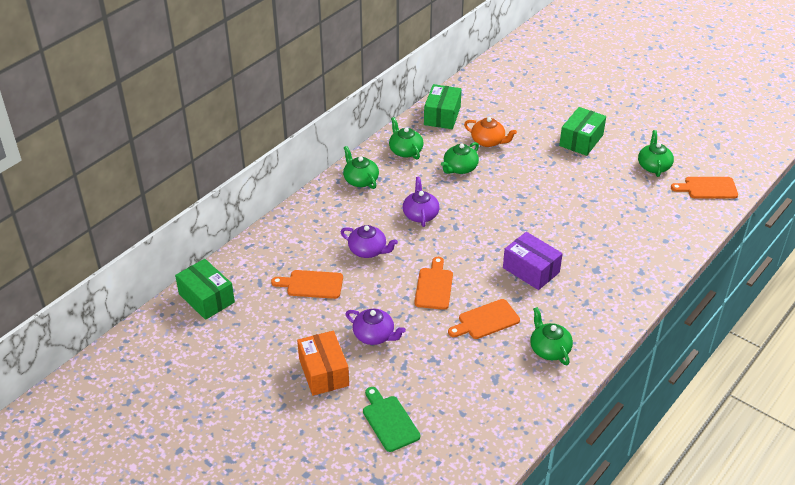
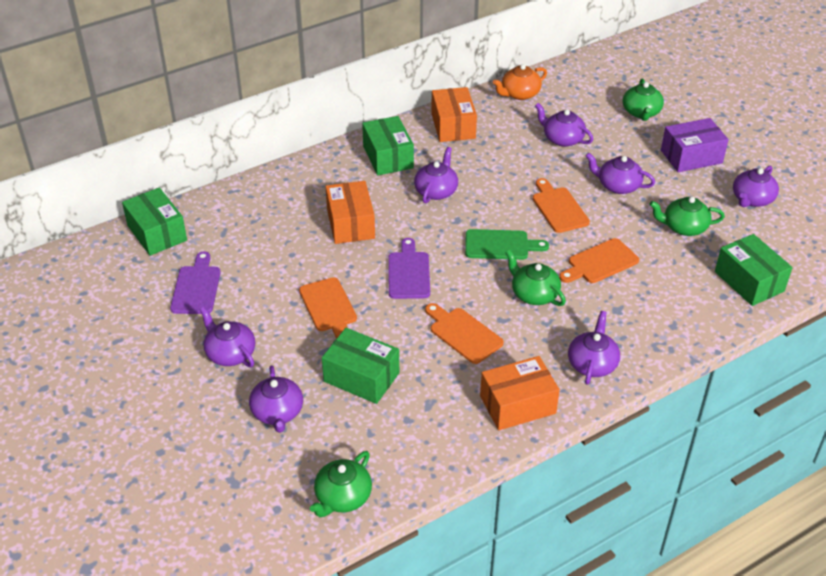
green box: [175,259,235,320] [424,84,462,129] [559,107,606,156] = 3 -> [122,187,187,256] [322,328,399,404] [362,116,414,176] [715,234,793,306] = 4
green teapot: [343,146,379,189] [389,117,424,159] [441,142,479,174] [530,307,573,365] [638,130,674,177] = 5 -> [310,451,372,517] [506,250,566,306] [623,78,664,121] [650,197,725,236] = 4
orange box: [297,331,349,396] = 1 -> [325,181,375,244] [431,87,477,142] [480,356,560,430] = 3
purple cutting board: none = 0 -> [170,251,221,314] [388,238,430,299] = 2
purple teapot: [341,225,398,258] [345,309,406,345] [403,177,439,227] = 3 -> [200,307,255,367] [249,366,303,433] [414,147,458,203] [535,103,593,147] [568,311,620,385] [586,153,655,194] [733,166,779,207] = 7

